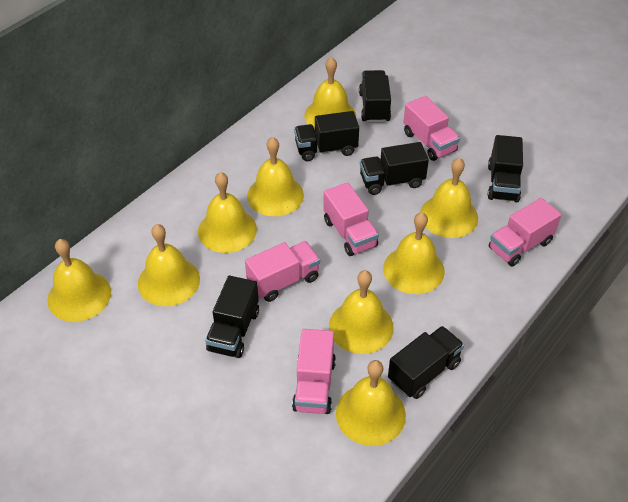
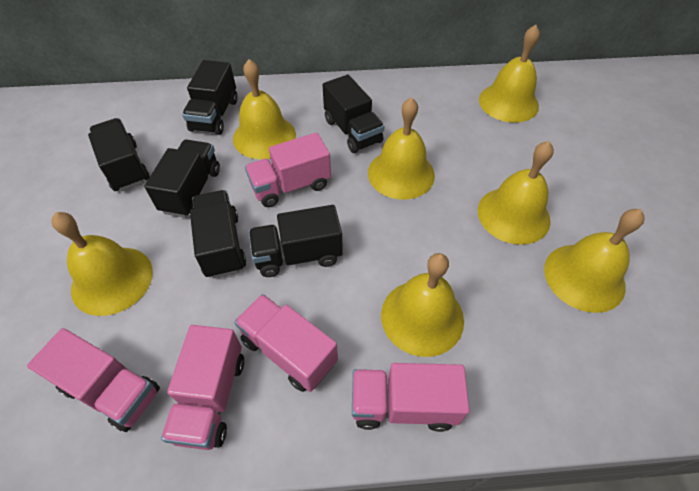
yellow bell: [47,239,111,322] [138,224,200,306] [198,172,257,253] [247,137,304,216] [304,57,356,130] [329,270,394,354] [336,360,406,446] [383,212,445,294] [420,158,478,238] = 9 -> [51,212,153,316] [233,59,296,159] [368,97,435,200] [381,253,464,357] [478,141,554,245] [479,25,540,123] [544,209,645,313] = 7

